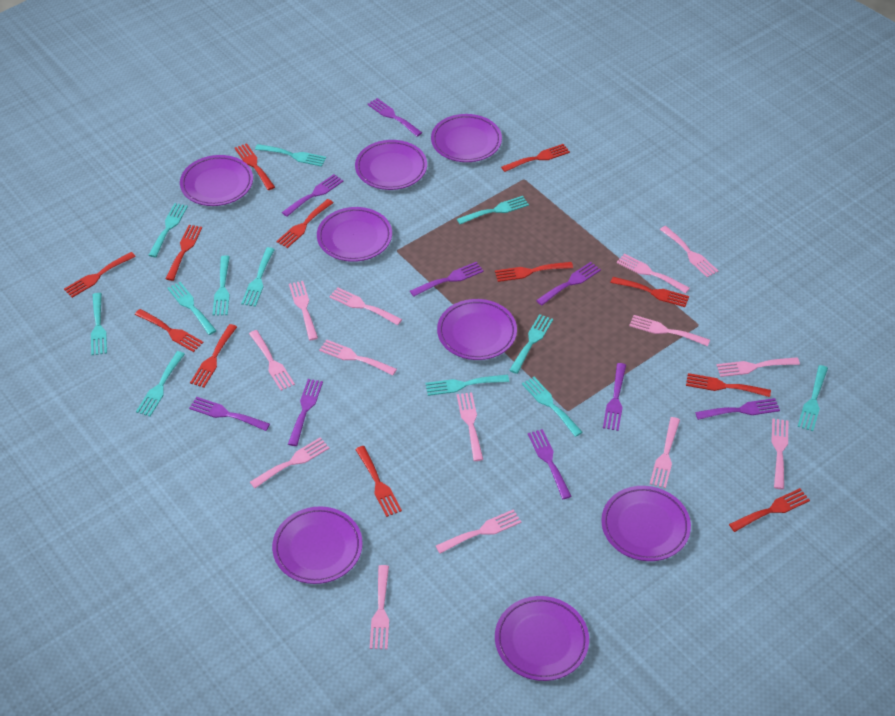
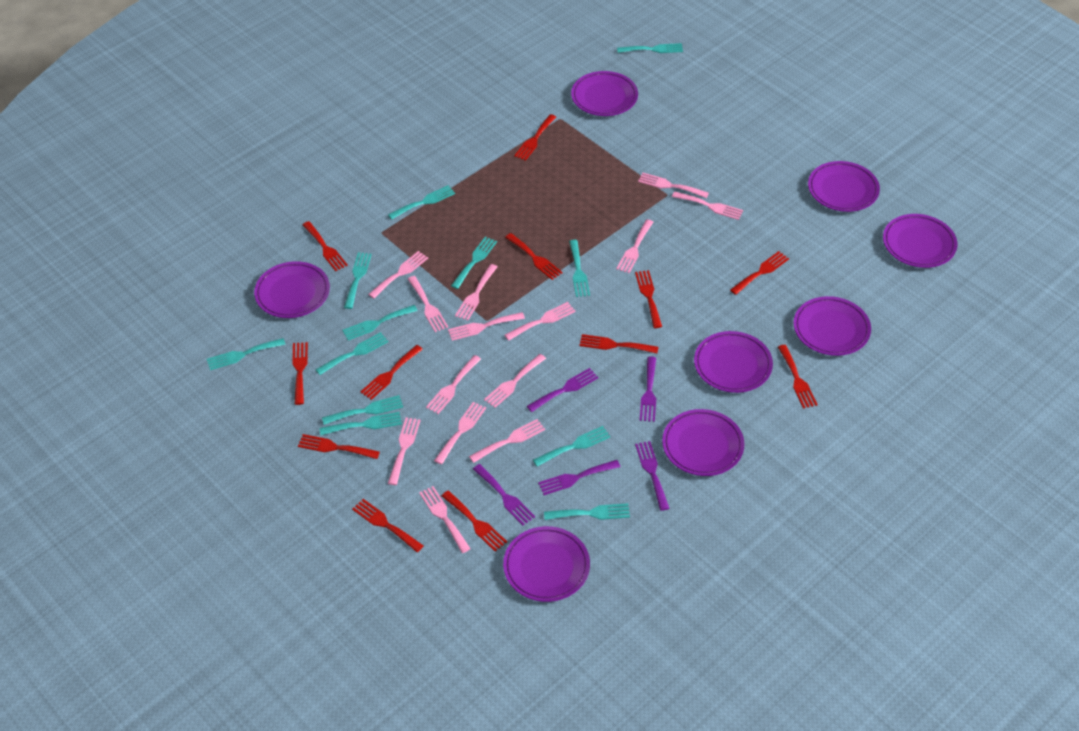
purple fork: [189,397,270,431] [282,174,344,217] [288,379,323,446] [367,98,422,136] [410,262,484,297] [528,429,572,499] [536,262,601,305] [603,363,626,431] [695,398,780,420] = 9 -> [473,464,535,526] [527,368,598,412] [538,460,620,495] [635,441,670,511] [640,356,656,422] = 5

